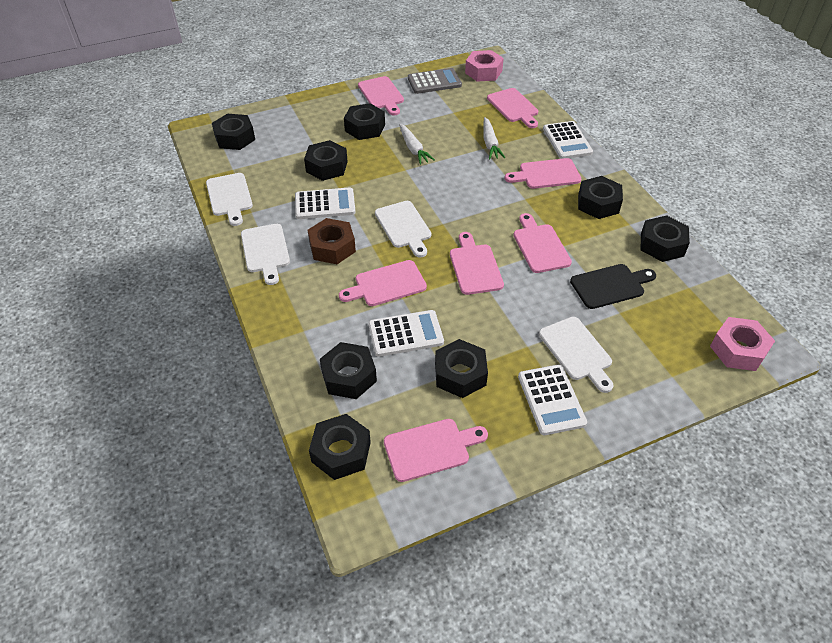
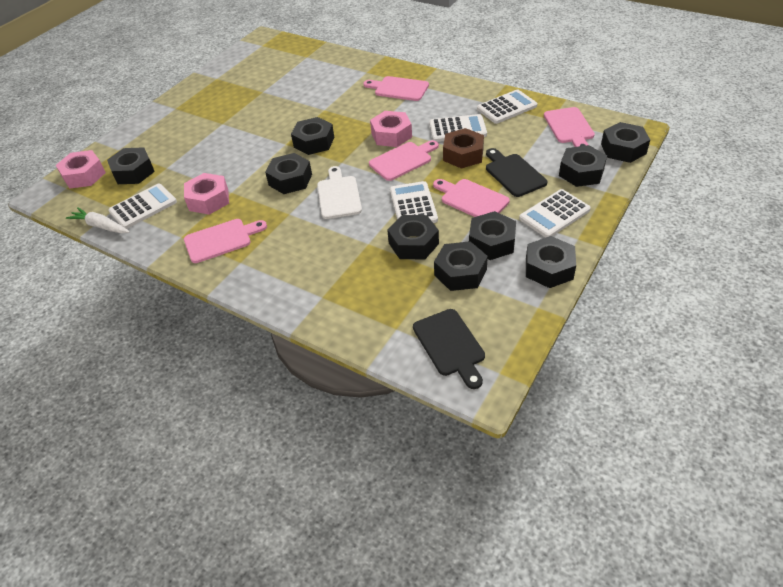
black cutting board: [570,264,656,309] = 1 -> [413,309,485,389] [486,148,547,197] = 2
black nut: [212,114,255,150] [304,140,348,181] [309,414,371,480] [320,342,377,399] [344,103,385,140] [435,339,488,398] [578,176,623,219] [641,215,690,262] = 8 -> [107,147,155,184] [265,153,312,194] [291,117,334,155] [387,215,439,260] [434,241,488,291] [469,211,516,260] [526,236,576,288] [559,145,607,187] [601,122,650,163] = 9
grey calculator: [408,68,462,94] = 1 -> none = 0
pink cutting board: [339,260,427,306] [358,76,404,116] [384,419,488,482] [450,232,504,295] [487,88,538,128] [505,158,581,189] [514,213,572,273] = 7 -> [184,219,267,263] [363,76,429,101] [369,140,439,181] [433,179,510,217] [544,107,595,147] = 5
pink nut: [465,50,504,82] [710,317,775,371] = 2 -> [56,150,106,189] [184,173,229,215] [370,111,412,147] = 3
white calculator: [295,187,356,219] [368,310,444,357] [518,364,587,435] [543,121,593,159] = 4 -> [108,184,177,229] [390,181,438,223] [429,114,487,142] [477,89,537,124] [519,189,591,238] = 5
white carrot: [399,124,435,165] [484,117,505,159] = 2 -> [66,207,130,233] = 1
white cutting board: [206,173,253,226] [241,224,290,285] [375,201,431,258] [539,317,613,393] = 4 -> [317,166,362,219] = 1

